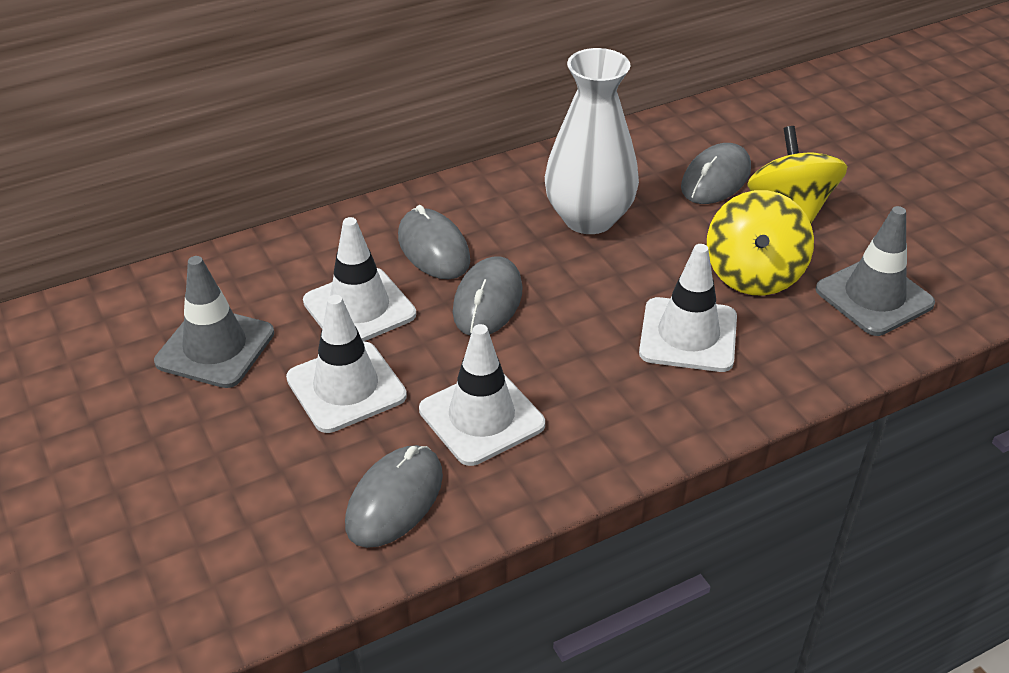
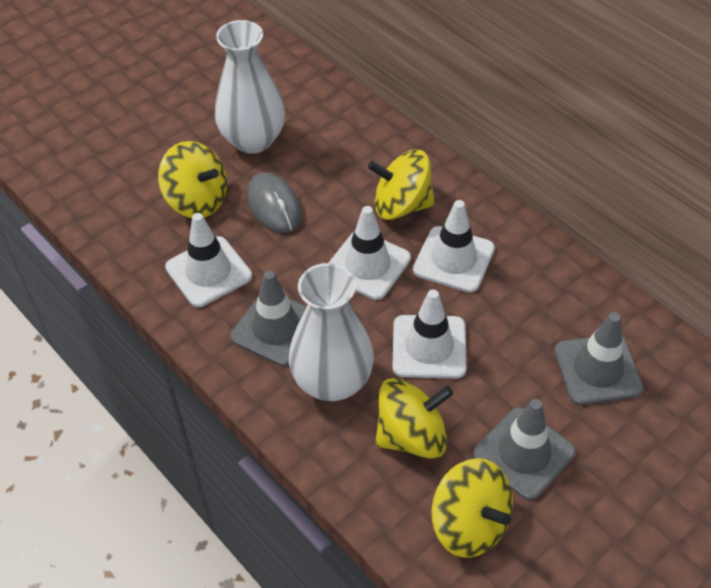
grey mouse: [345,445,443,548] [398,205,470,279] [453,256,523,336] [681,143,751,204] = 4 -> [247,172,302,233] = 1
grey traffic cone: [154,256,274,388] [816,206,935,336] = 2 -> [230,271,306,366] [474,399,576,500] [554,312,644,405] = 3
white vase: [545,48,639,234] = 1 -> [215,20,285,154] [289,263,374,401] = 2
yellow spinning top: [707,190,814,296] [747,126,848,224] = 2 -> [158,141,227,218] [368,150,435,220] [375,378,453,459] [432,458,513,558] = 4

